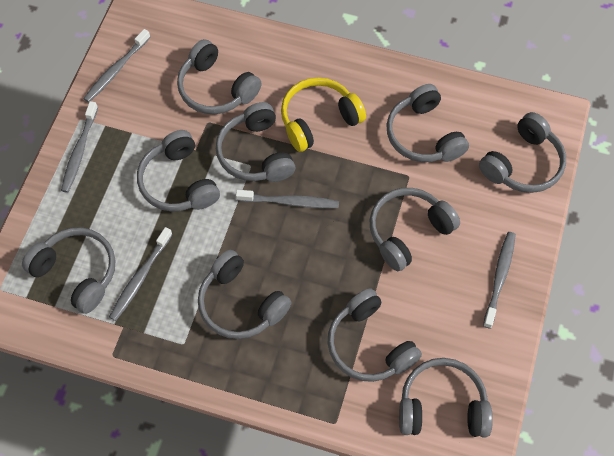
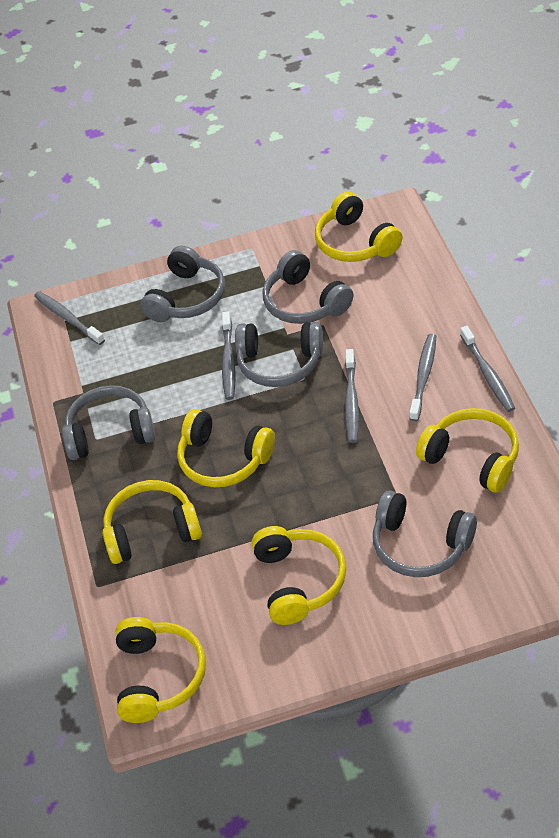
grey headphones: [22,228,115,314] [137,130,220,212] [177,39,262,114] [198,250,292,339] [216,102,295,182] [328,288,422,382] [370,188,460,271] [386,84,469,162] [399,358,493,437] [479,112,566,193] = 10 -> [62,385,155,460] [140,246,225,322] [235,322,323,387] [263,250,353,324] [373,490,477,577] = 5
yellow headphones: [281,77,366,152] = 1 -> [103,480,202,564] [115,617,206,723] [177,409,275,487] [252,526,346,625] [315,192,402,262] [416,408,519,493] = 6

